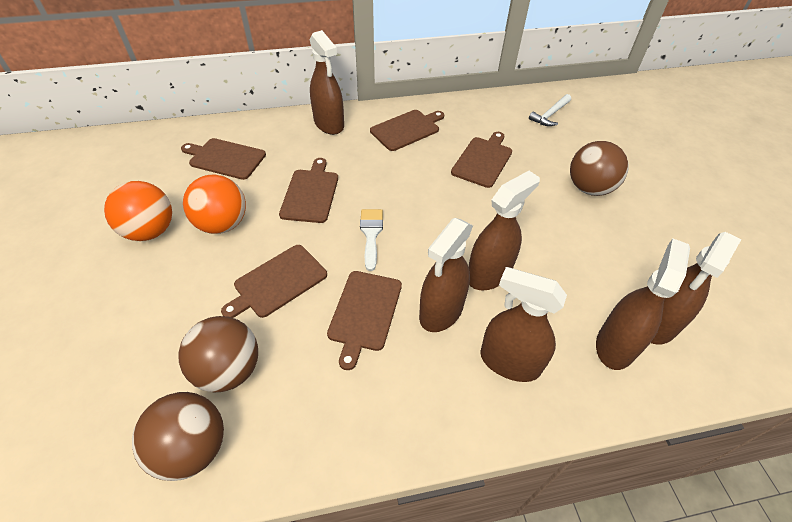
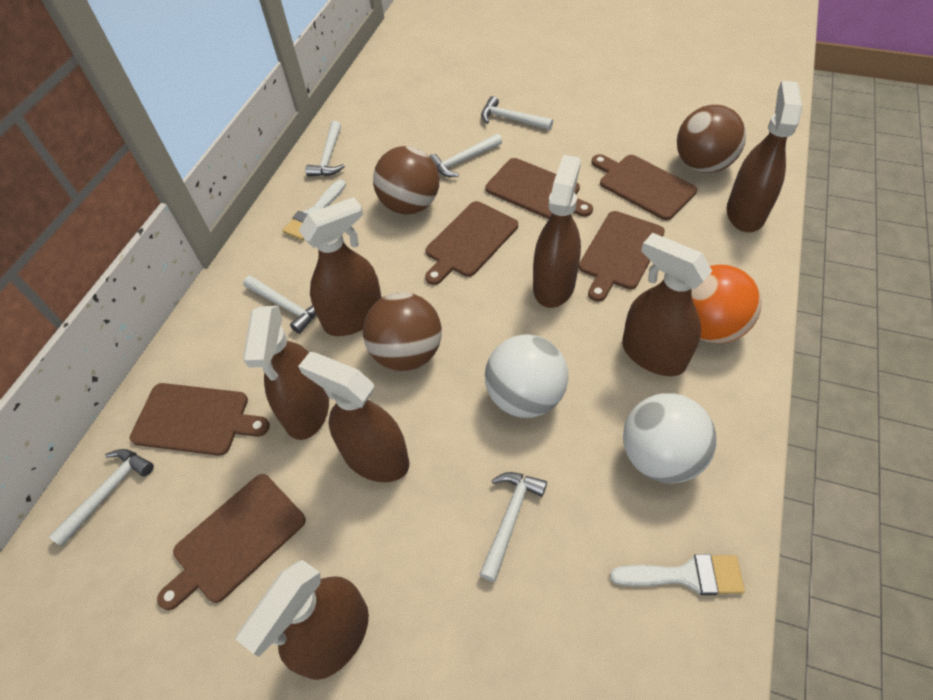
brown spray bottle: [310,30,344,135] [419,218,473,332] [469,171,540,290] [480,267,567,382] [596,239,690,370] [651,232,742,345] = 6 -> [235,560,369,680] [243,306,329,440] [298,352,409,482] [299,197,382,336] [533,155,581,308] [622,233,712,376] [727,81,803,232] = 7
orange ball: [104,181,172,241] [183,174,246,234] = 2 -> [691,265,761,344] = 1
white ball: none = 0 -> [485,335,568,418] [623,393,717,484] = 2
white brush: [360,209,383,271] = 1 -> [282,180,346,241] [610,554,745,595] = 2
white hammer: [529,94,571,126] = 1 -> [48,449,154,546] [243,276,316,334] [305,121,345,176] [430,134,502,177] [479,472,547,582] [481,96,553,130] = 6

